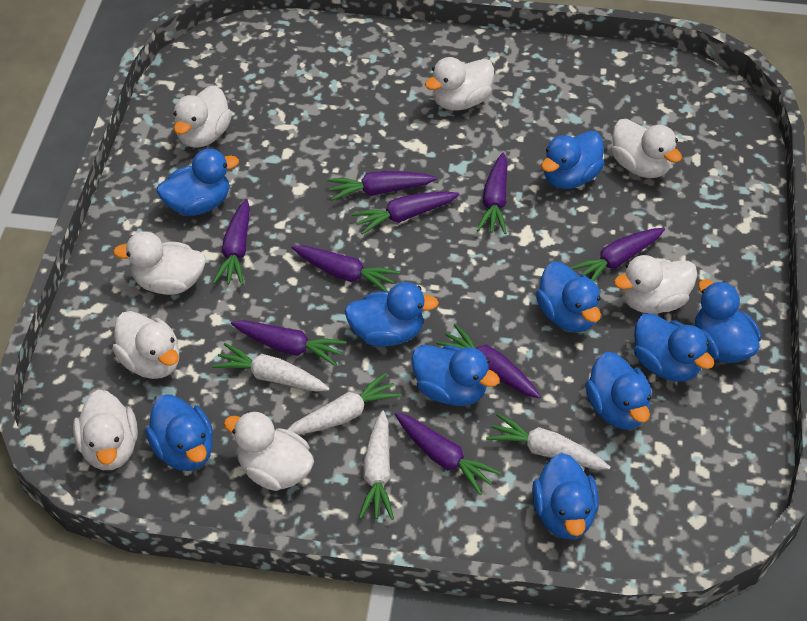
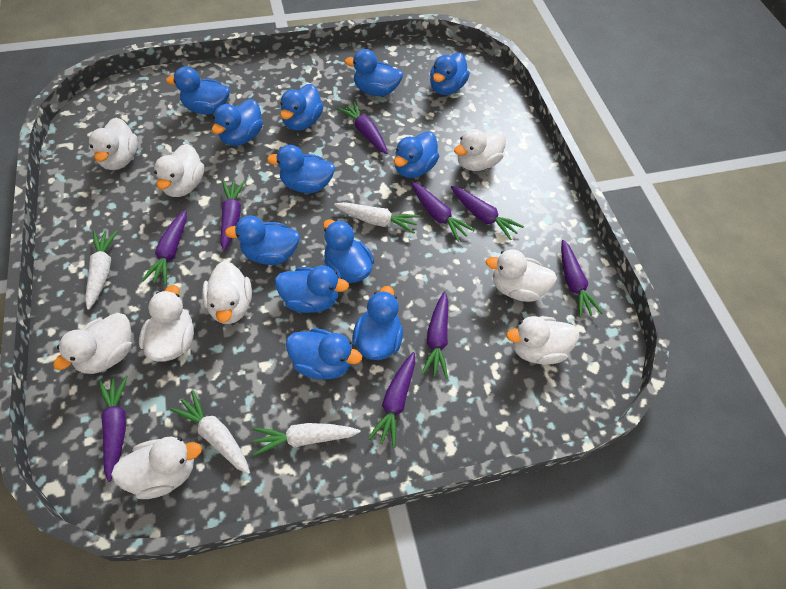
blue duck: [145,394,213,471] [157,149,239,216] [344,282,439,347] [411,345,500,406] [532,453,599,539] [536,261,601,332] [541,131,604,189] [585,352,652,430] [634,313,714,382] [695,279,761,363] = 10 -> [166,66,230,114] [212,99,263,146] [225,216,300,265] [267,145,335,193] [275,265,349,313] [280,84,323,131] [286,328,362,379] [323,219,374,283] [344,49,403,96] [352,286,403,360] [394,131,439,178] [430,52,470,95] = 12
white duck: [73,390,138,470] [112,311,179,379] [113,231,206,295] [174,85,232,148] [224,411,314,491] [425,57,494,111] [612,119,682,178] [614,255,697,314] = 8 -> [53,313,132,374] [89,118,138,170] [111,437,202,499] [139,285,194,362] [154,144,204,197] [202,261,252,324] [454,129,506,171] [485,249,557,302] [506,316,579,365] = 9

